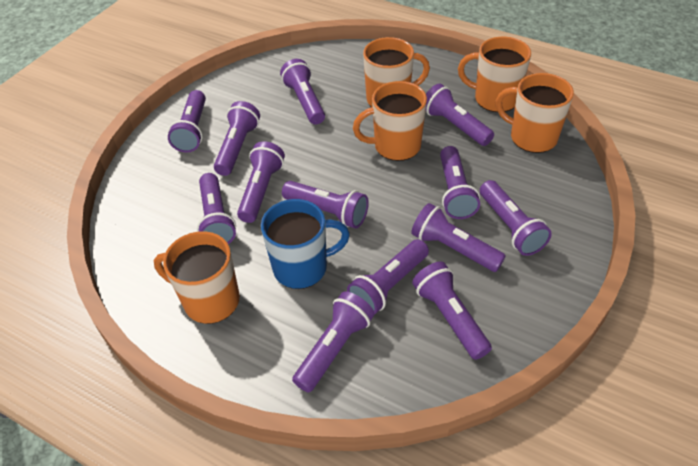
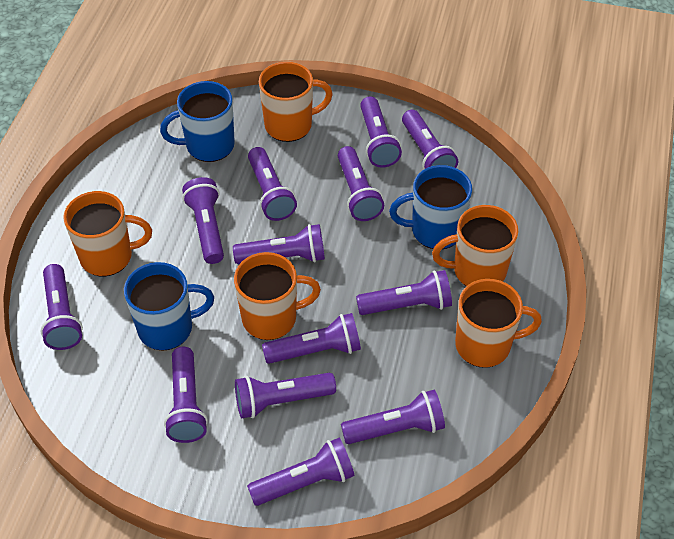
blue mug: [261,199,350,289] = 1 -> [124,262,214,351] [160,81,235,162] [389,165,472,249] = 3

